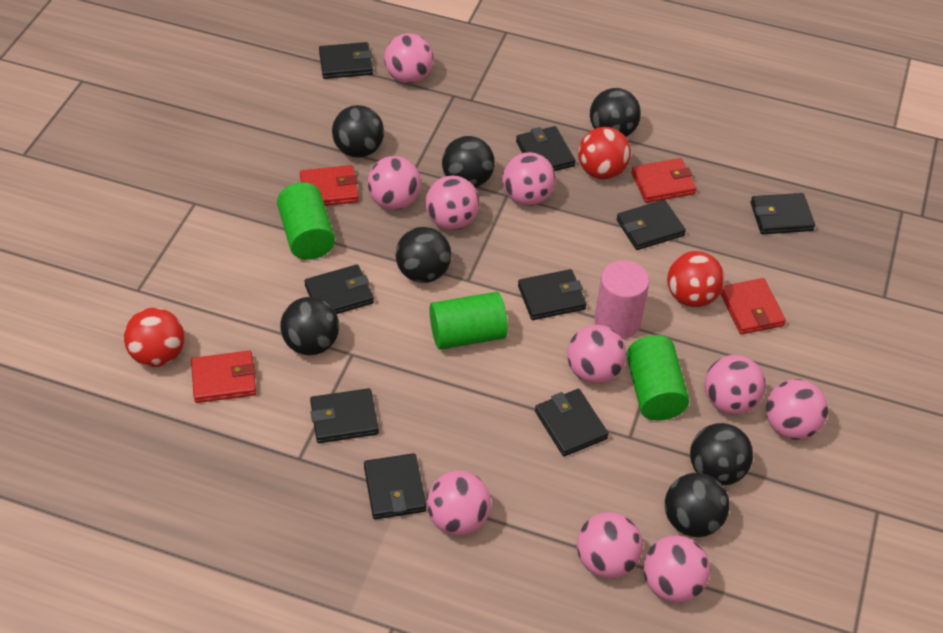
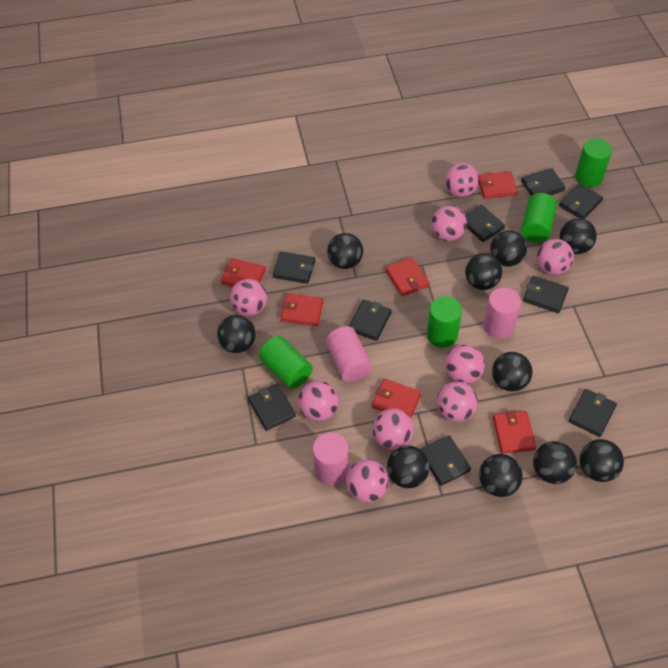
black ball: [280,297,339,355] [332,105,384,158] [395,227,451,283] [442,136,495,188] [590,88,641,137] [665,473,730,537] [690,423,753,485] = 7 -> [217,315,256,353] [327,233,363,269] [387,446,429,488] [465,253,502,290] [479,454,523,497] [490,230,527,267] [492,352,533,392] [533,441,577,484] [560,218,597,254] [580,439,624,482] = 10
green cylinder: [277,182,335,260] [430,292,508,350] [627,335,689,420] = 3 -> [259,336,313,389] [427,296,462,348] [521,193,557,243] [575,138,612,187] = 4
pink ball: [367,156,421,210] [384,33,434,84] [425,175,479,230] [427,471,491,535] [502,152,556,206] [567,325,627,384] [577,512,643,579] [643,535,710,603] [705,355,765,415] [766,379,828,440] = 10 -> [230,279,267,316] [298,381,339,421] [346,459,389,503] [372,408,414,450] [431,206,467,241] [437,381,478,422] [445,163,479,197] [445,345,485,384] [536,239,574,275] = 9
pink cylinder: [595,260,649,339] = 1 -> [313,432,349,485] [326,326,372,382] [483,288,521,339] = 3
red ball: [124,308,184,367] [578,127,631,179] [667,251,725,307] = 3 -> none = 0
red wallet: [191,351,256,403] [300,165,359,206] [631,158,696,203] [721,278,786,334] = 4 -> [221,258,266,287] [280,293,323,326] [372,379,421,418] [386,257,429,296] [479,171,518,199] [493,410,536,454] = 6

